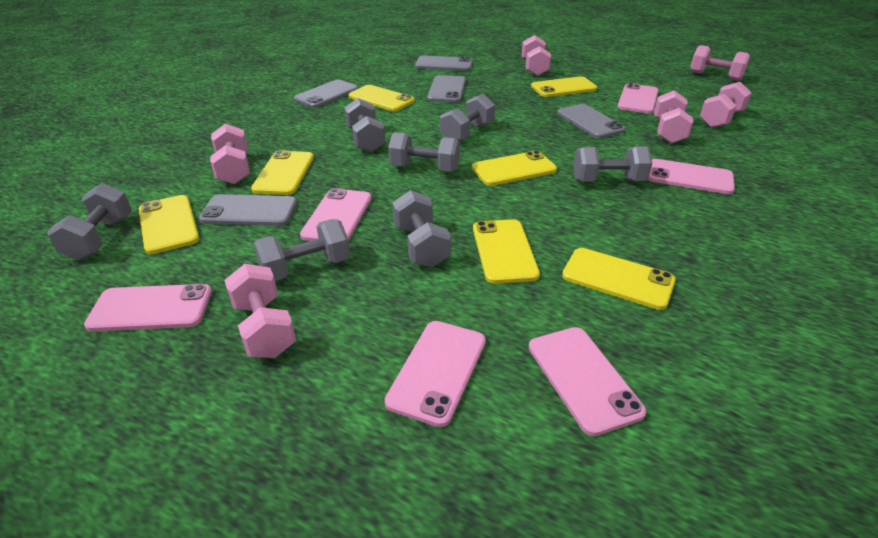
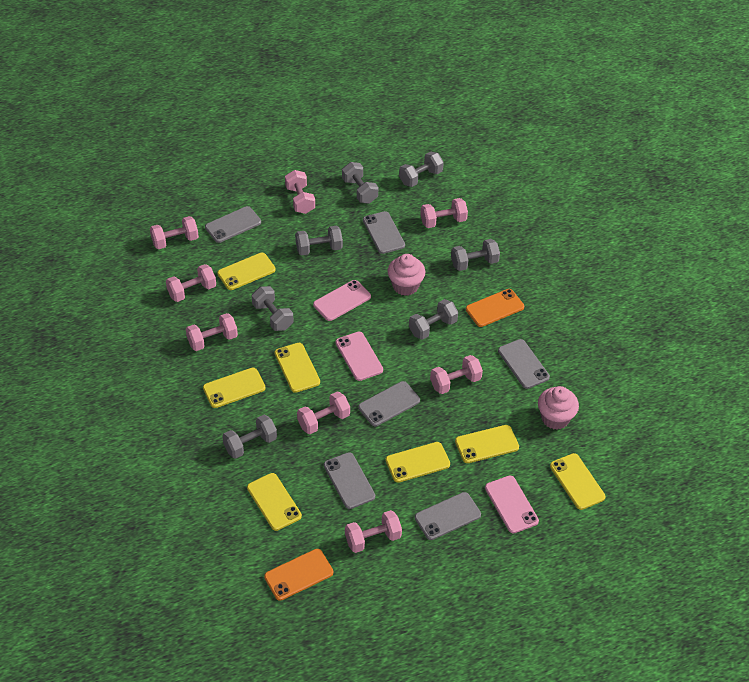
grey phone: [199,194,297,226] [294,80,359,108] [415,55,473,71] [427,75,466,103] [557,104,625,138] = 5 -> [205,206,261,243] [324,452,375,509] [358,381,420,426] [363,211,405,254] [415,492,481,540] [498,339,550,389] = 6
orange phone: none = 0 -> [264,549,333,601] [466,289,524,327] = 2
pink cupcake: none = 0 -> [387,254,426,296] [538,386,579,430] = 2
pink dumbbell: [210,123,250,184] [224,264,296,358] [522,35,551,76] [654,90,694,144] [690,45,750,81] [700,82,751,128] = 6 -> [150,216,199,249] [166,264,216,302] [186,313,238,351] [285,170,315,214] [297,391,350,434] [345,510,402,553] [420,198,468,228] [430,355,483,394] = 8
pink phone: [84,284,212,332] [300,188,372,241] [385,321,486,427] [529,327,646,436] [617,83,659,114] [648,159,735,194] = 6 -> [313,280,371,321] [335,332,383,381] [485,476,539,534] = 3

